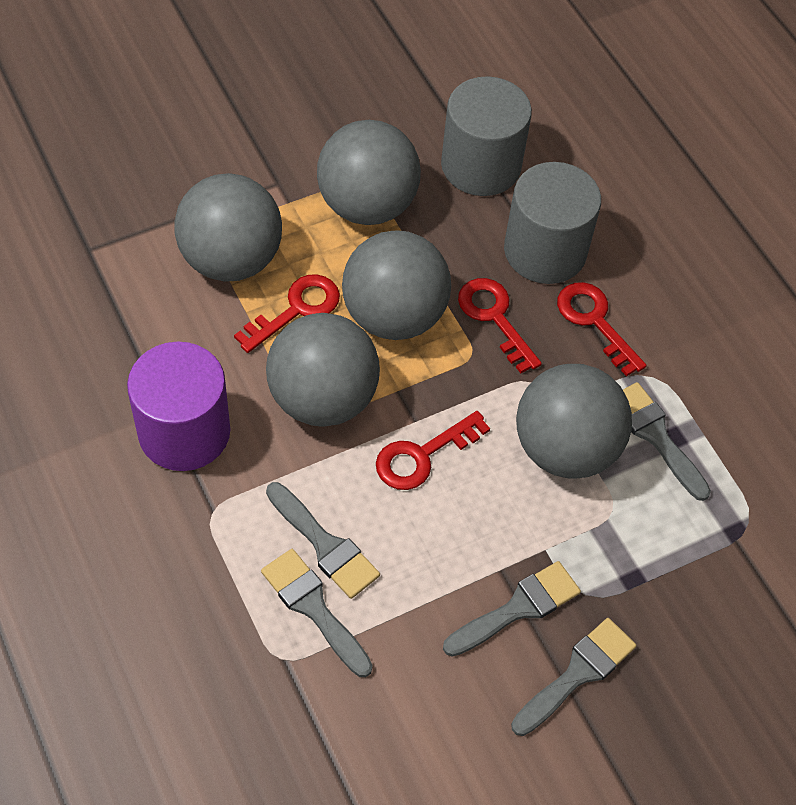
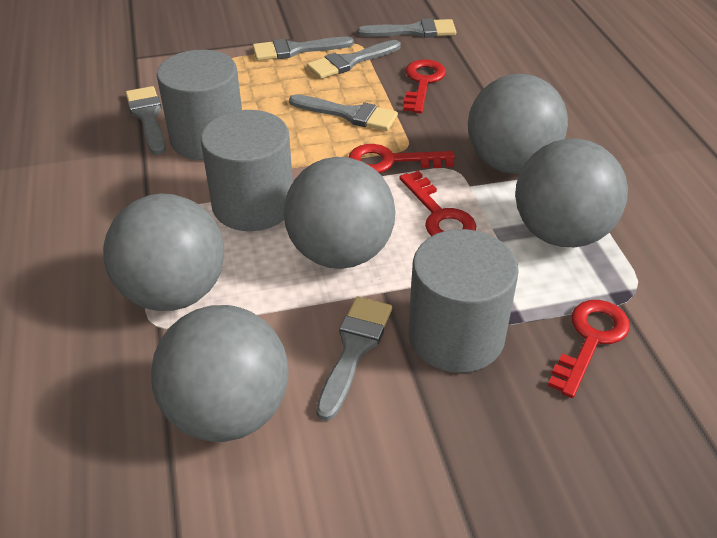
grey brush: [261,549,373,677] [266,482,380,599] [443,561,581,657] [511,618,636,736] [623,382,711,501] = 5 -> [126,86,166,155] [253,37,354,61] [289,94,398,131] [307,40,401,79] [316,297,392,421] [357,18,456,37] = 6
grey cylinder: [441,76,532,196] [504,162,601,284] = 2 -> [157,50,242,160] [201,110,293,231] [408,229,519,373] = 3
purple cylinder: [127,341,230,471] = 1 -> none = 0

